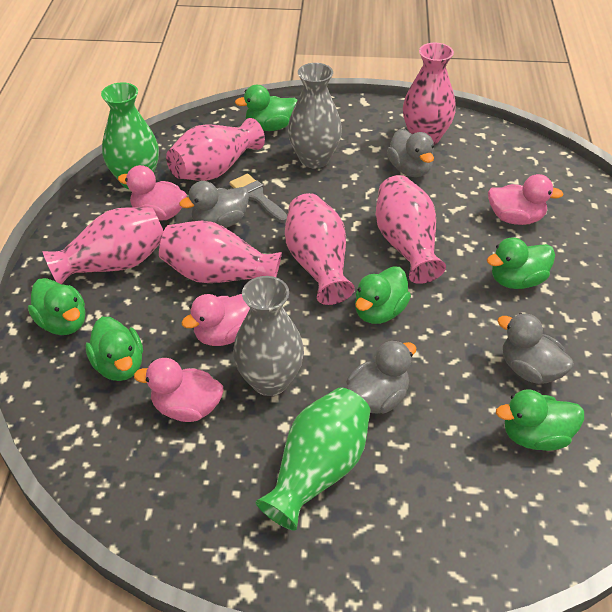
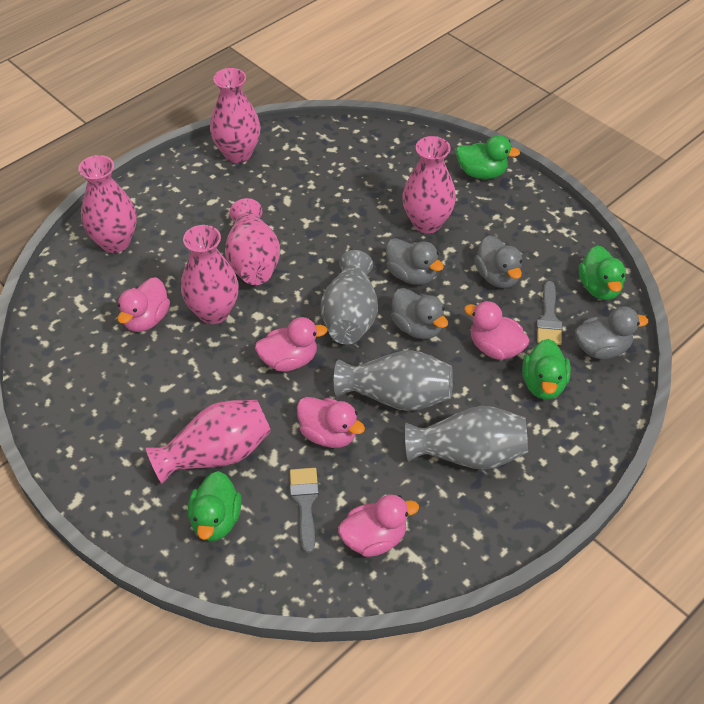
green duck: [28,278,85,335] [86,317,143,381] [235,85,297,131] [355,266,411,324] [487,237,555,289] [496,389,584,451] = 6 -> [188,471,242,541] [456,135,520,179] [522,339,571,400] [579,245,625,300] = 4
green vase: [101,82,159,189] [256,388,370,531] = 2 -> none = 0
grey brush: [229,174,287,222] = 1 -> [290,468,319,553] [537,281,563,345] = 2
grey vase: [233,276,304,396] [288,63,342,168] = 2 -> [321,250,378,344] [334,350,453,411] [405,406,528,470] = 3
pink duck: [118,165,187,221] [134,358,223,422] [181,294,250,346] [488,174,563,225] = 4 -> [118,277,170,332] [255,317,327,372] [297,397,365,448] [338,495,419,557] [464,301,530,360] = 5

